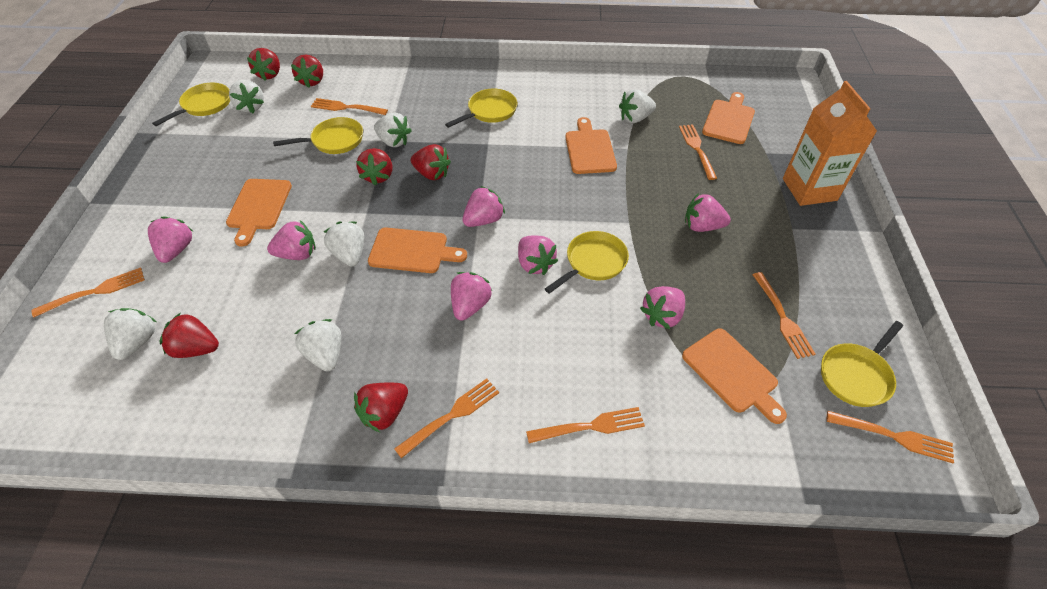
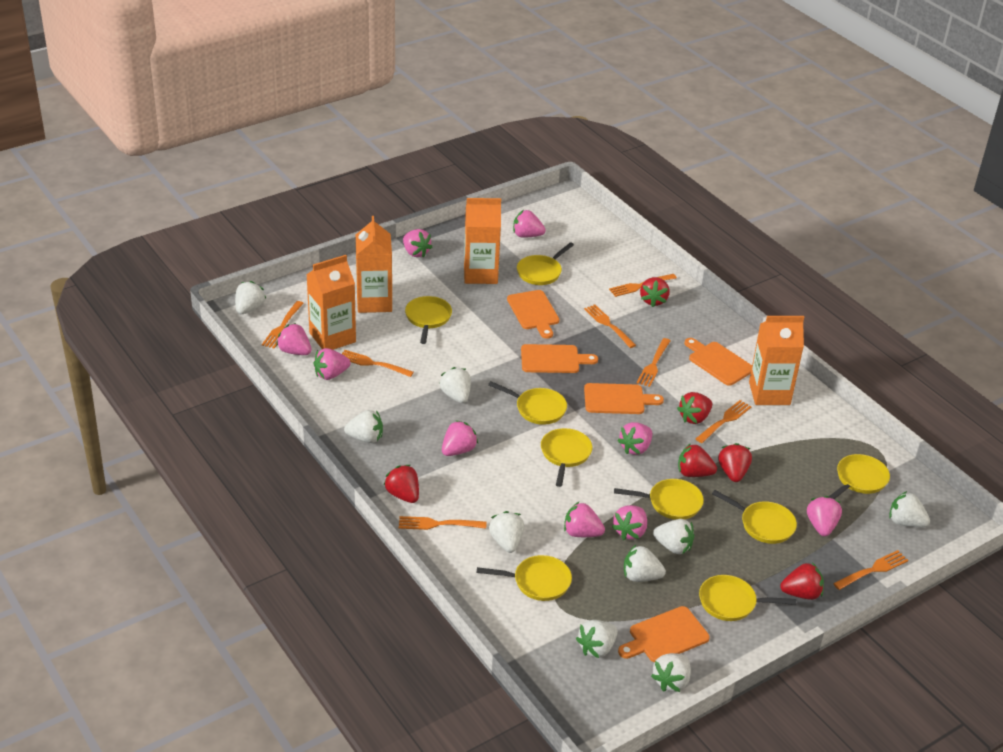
orange carton: [783,81,877,206] = 1 -> [306,255,356,350] [356,216,392,313] [464,198,501,284] [749,316,804,405] = 4
orange fork: [32,267,145,318] [311,98,388,115] [394,379,499,458] [526,407,645,443] [679,124,717,180] [753,272,816,359] [827,411,954,463] = 7 -> [262,301,304,348] [342,350,414,377] [399,516,487,530] [584,305,636,348] [609,274,677,297] [637,338,671,387] [695,400,752,443] [833,550,909,590] = 8
pink strawberry: [148,216,193,263] [267,220,316,260] [451,272,492,321] [462,186,505,227] [518,235,558,275] [640,286,685,329] [685,193,731,232] = 7 -> [276,323,312,355] [314,348,350,380] [403,229,432,258] [442,420,478,456] [513,210,546,237] [564,502,605,537] [612,505,647,540] [617,422,652,455] [807,496,842,536] = 9
white strawberry: [104,308,157,360] [229,80,264,114] [295,319,341,371] [324,222,364,266] [374,113,412,147] [619,89,656,123] = 6 -> [235,281,266,314] [344,410,383,443] [439,367,471,403] [489,511,524,553] [576,620,618,658] [624,545,666,582] [651,653,691,692] [653,519,694,554] [889,491,930,527] = 9
yellow pan: [152,83,230,126] [273,117,363,154] [445,89,517,128] [545,231,629,294] [821,321,903,407] = 5 -> [405,296,452,344] [477,555,572,601] [488,381,567,425] [517,242,574,285] [541,428,592,487] [614,479,704,520] [699,575,796,621] [712,490,797,544] [829,454,890,499] = 9

